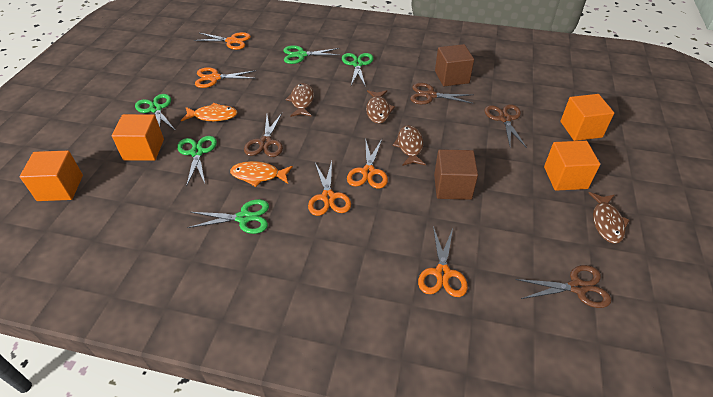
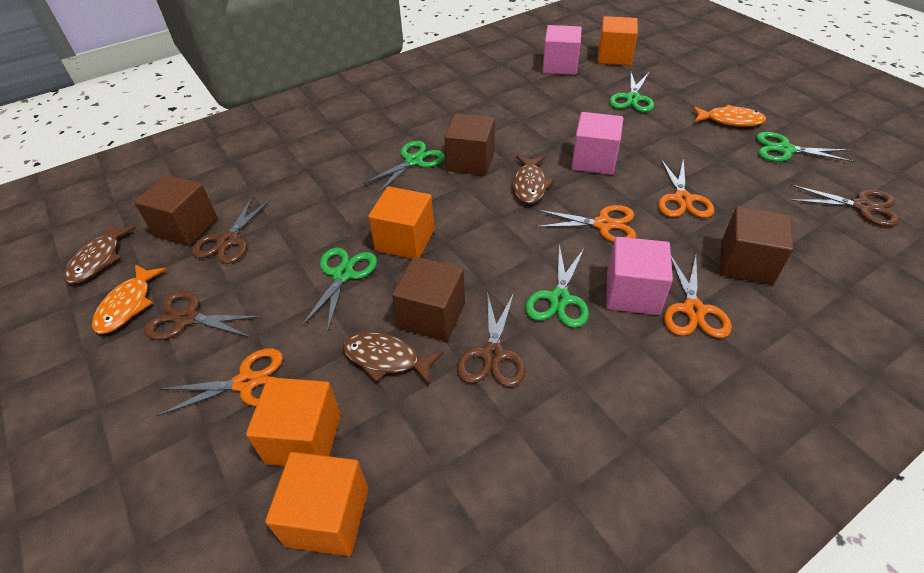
brown cube: [434,149,478,200] [435,44,474,86] = 2 -> [134,175,217,246] [392,257,465,341] [444,114,495,176] [720,206,794,285] = 4
brown fish: [285,83,314,117] [366,90,395,124] [393,125,426,166] [589,192,630,244] = 4 -> [64,224,136,284] [343,332,443,385] [513,156,554,204] = 3
orange scissors: [194,32,251,50] [195,67,256,88] [308,161,351,216] [347,138,388,189] [418,226,468,297] = 5 -> [157,348,283,416] [535,205,636,242] [658,158,714,218] [664,255,732,338] = 4
pink cube: none = 0 -> [542,25,582,75] [571,112,623,175] [606,237,673,315] = 3

